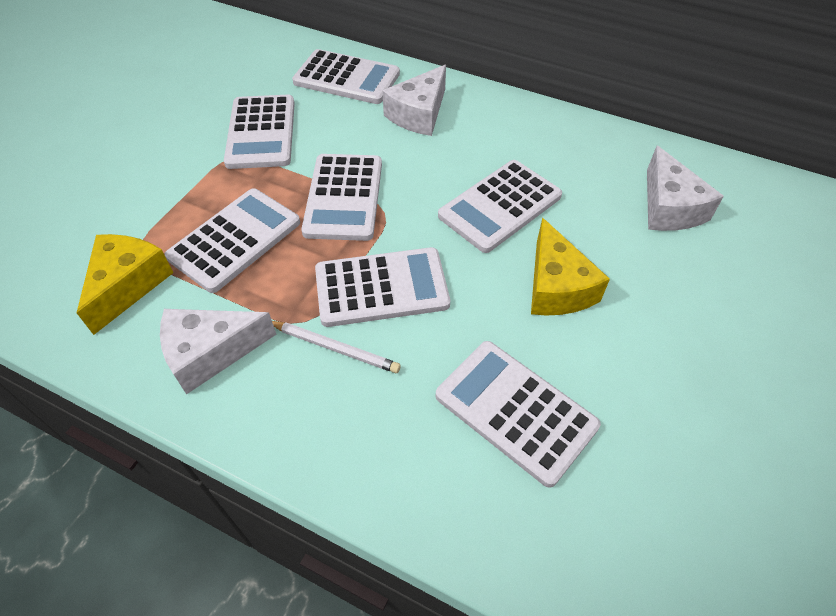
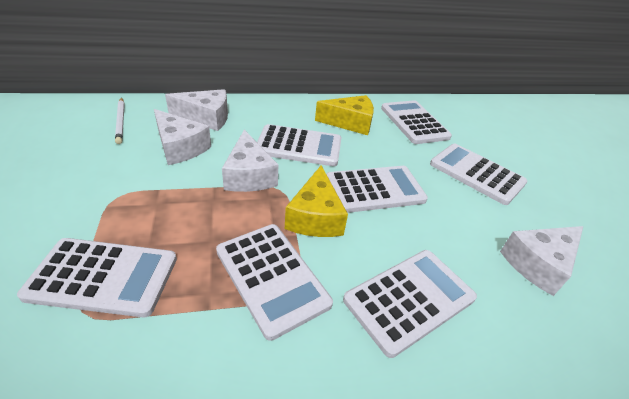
white cheese: [160,309,277,394] [382,65,446,136] [647,146,724,231] = 3 -> [154,109,211,165] [165,89,228,131] [222,130,278,192] [500,226,583,296] = 4

